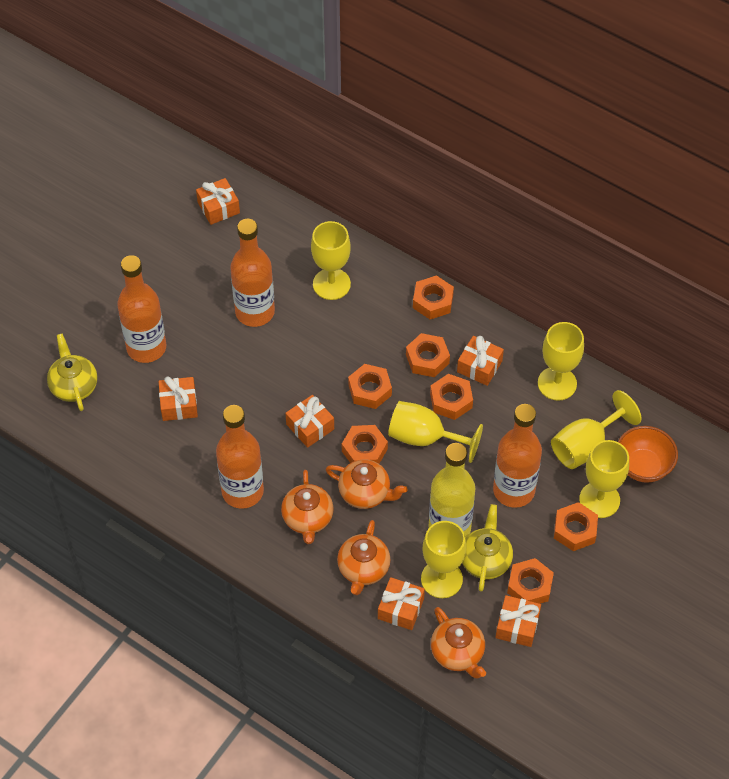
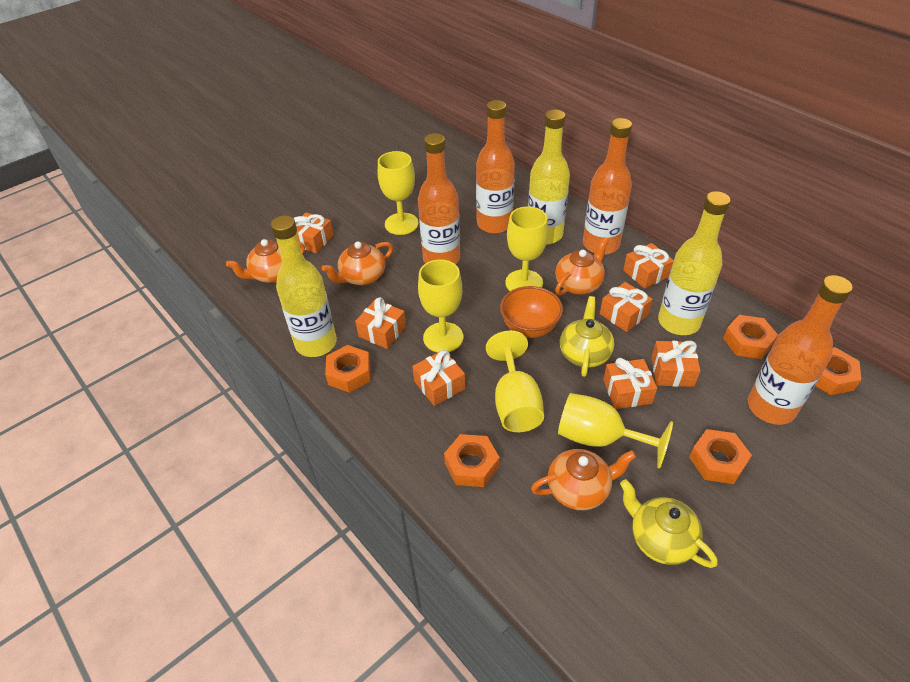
orange gift: [159,376,198,421] [196,178,240,225] [286,395,334,448] [378,577,425,630] [457,336,504,386] [496,595,541,647] = 6 -> [293,212,334,253] [355,297,406,349] [412,350,465,406] [600,282,653,332] [603,358,657,409] [623,243,674,289] [652,341,701,387] = 7
orange nut: [342,425,388,464] [348,364,392,409] [406,333,450,377] [413,275,454,319] [430,374,473,420] [507,558,554,604] [554,502,598,551] = 7 -> [325,345,371,393] [444,434,499,487] [689,429,752,484] [723,315,778,359] [815,347,861,395] = 5
yellow bottle: [429,443,475,538] = 1 -> [271,216,337,357] [528,110,570,245] [658,191,731,335] = 3
yellow goblet: [311,221,351,300] [388,401,483,463] [421,521,466,598] [538,322,584,401] [551,390,642,469] [579,440,629,518] = 6 -> [378,151,419,235] [418,259,464,352] [486,331,544,432] [505,207,548,291] [558,393,673,469] = 5

